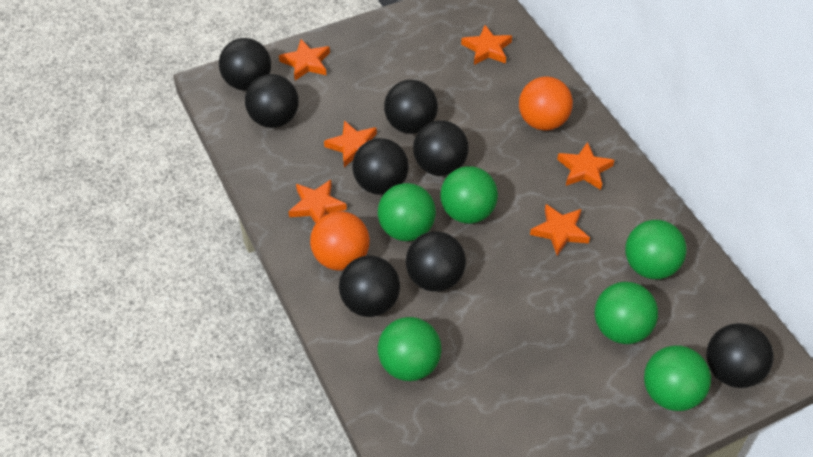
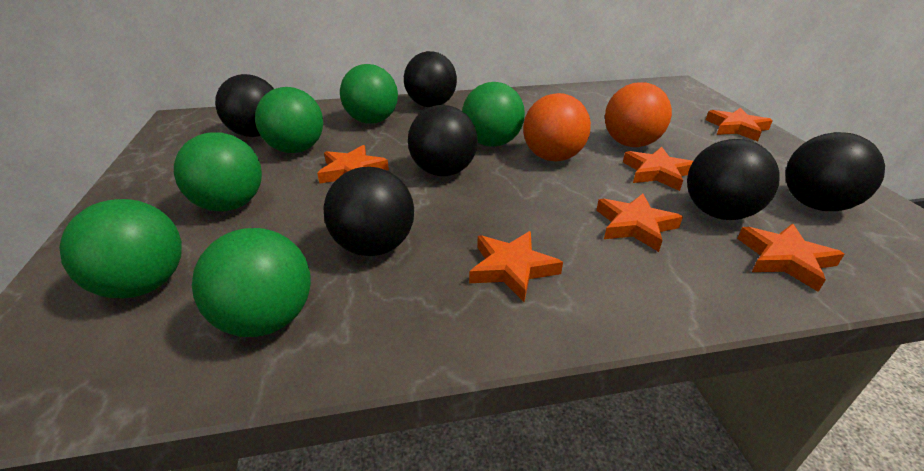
black ball: [219,38,271,91] [245,74,299,128] [339,256,400,317] [352,138,409,195] [384,80,438,134] [406,231,466,292] [413,120,469,176] [706,323,774,388] = 8 -> [215,74,274,137] [323,167,414,256] [404,51,457,107] [408,105,478,176] [687,139,780,220] [785,132,885,211] = 6

